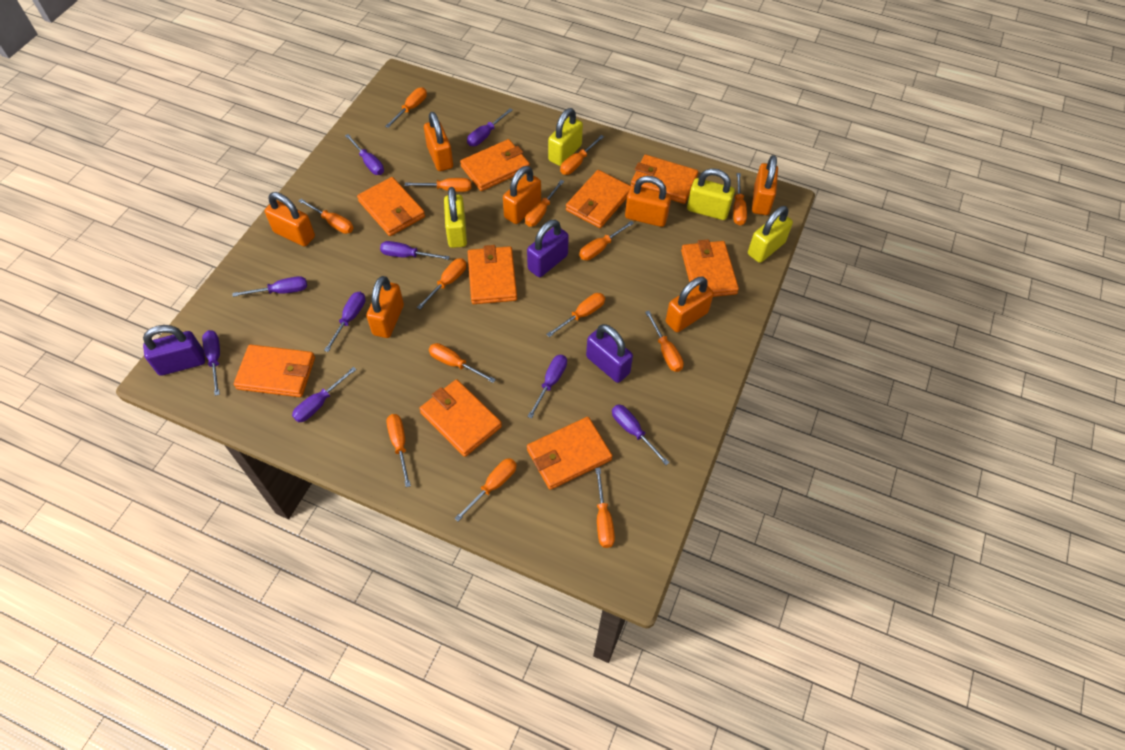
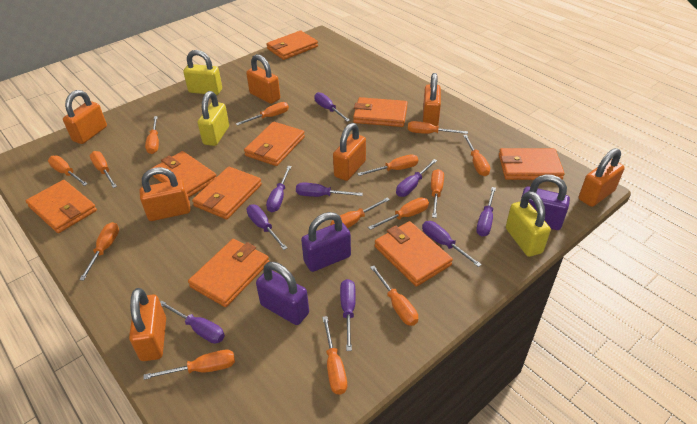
yellow padlock: [444,187,467,248] [548,108,583,166] [687,168,735,220] [748,206,793,263] = 4 -> [183,50,222,95] [198,91,229,146] [506,191,551,257] = 3

